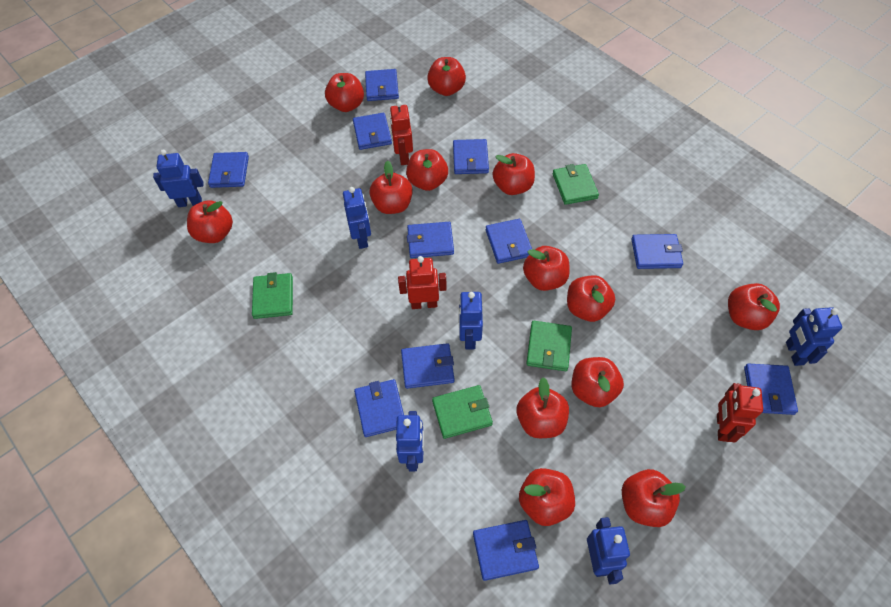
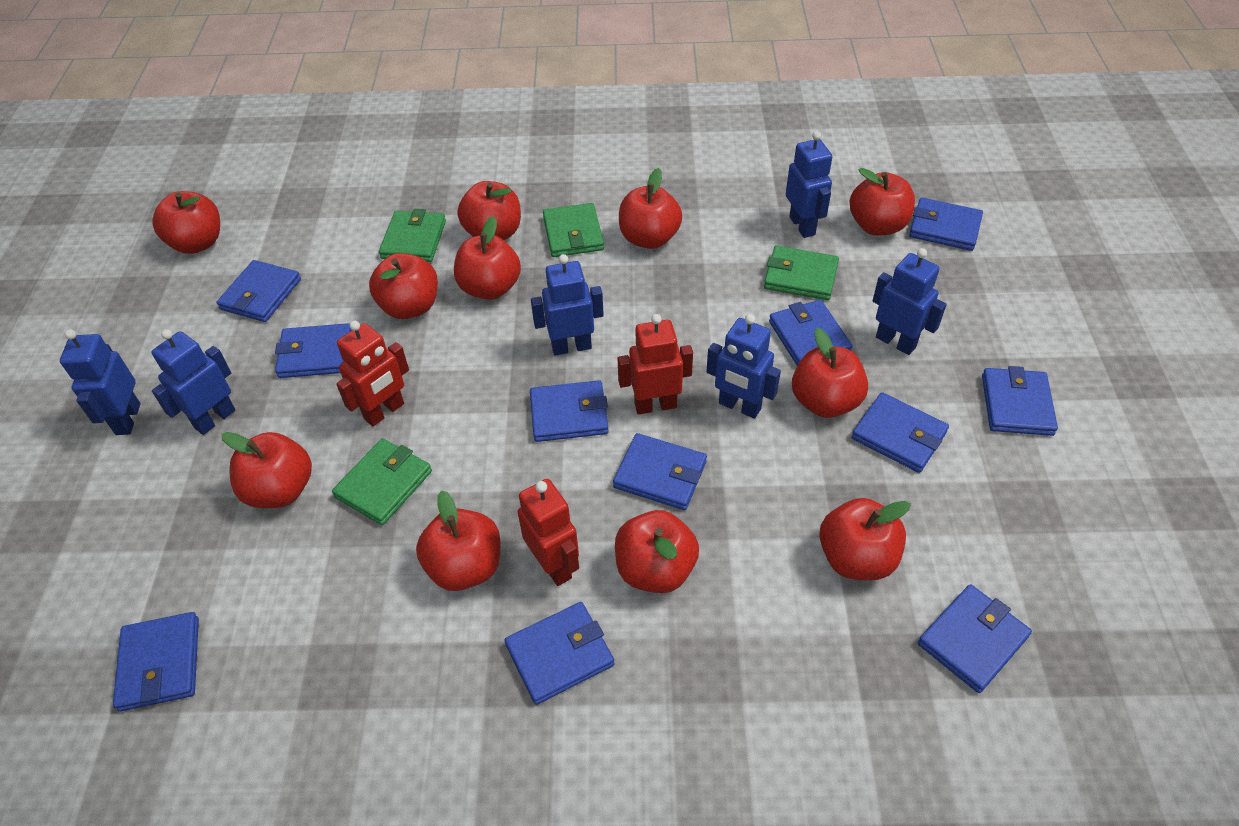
red apple: [187,200,233,243] [325,73,364,112] [369,161,413,214] [406,149,448,191] [427,57,466,96] [492,153,535,195] [517,377,569,438] [519,468,575,526] [523,246,570,291] [567,275,615,322] [571,357,624,407] [622,469,686,527] [728,283,780,330] = 13 -> [152,191,220,254] [222,432,312,508] [369,253,438,319] [416,490,501,591] [454,216,521,300] [457,181,521,240] [615,510,699,593] [619,168,682,249] [792,328,868,418] [819,498,911,580] [850,168,915,235] = 11

